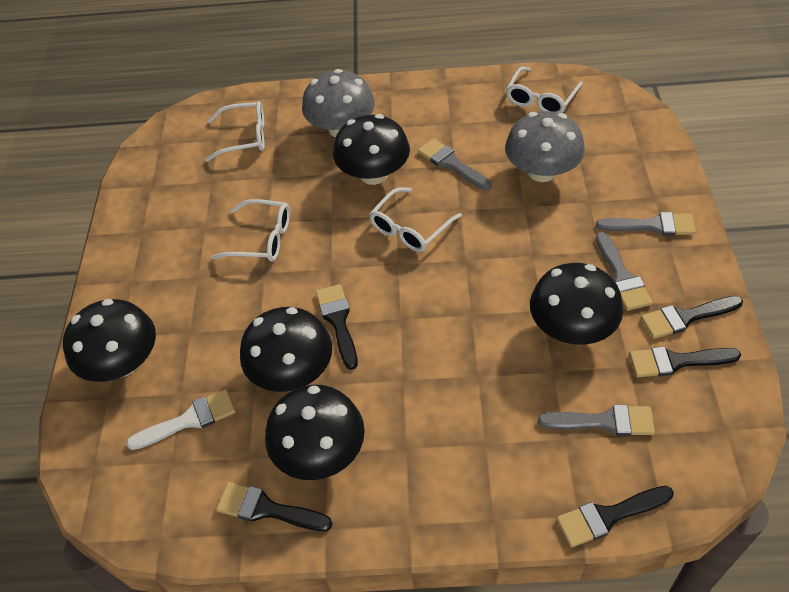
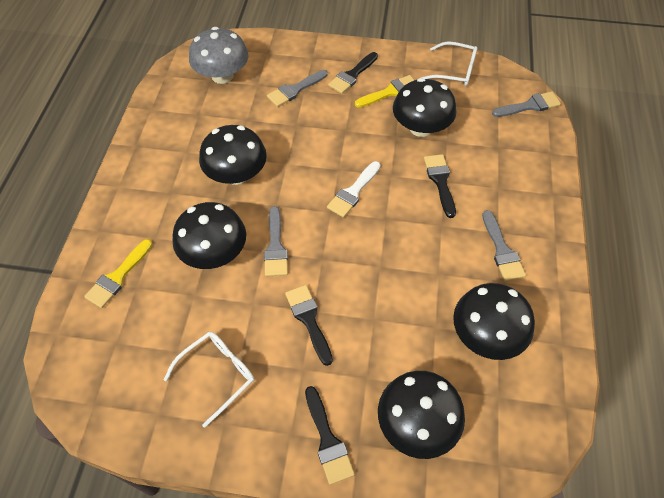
black brush: [216,482,332,531] [316,284,358,370] [557,486,674,548] [629,346,741,377] [641,296,743,339] = 5 -> [285,285,333,366] [305,386,355,485] [328,52,378,94] [424,154,456,218] = 4
grey mushroom: [302,69,375,137] [505,111,585,182] = 2 -> [189,27,248,84] = 1
white glasses: [205,101,264,162] [211,199,290,262] [369,187,462,252] [506,67,583,113] = 4 -> [164,332,254,428] [421,41,478,86] = 2
yellow brush: none = 0 -> [84,239,152,308] [355,75,414,108] = 2

